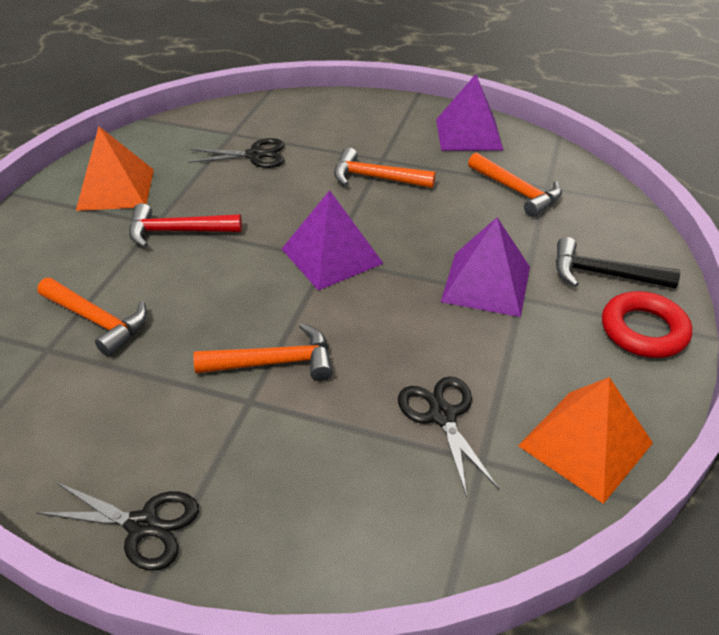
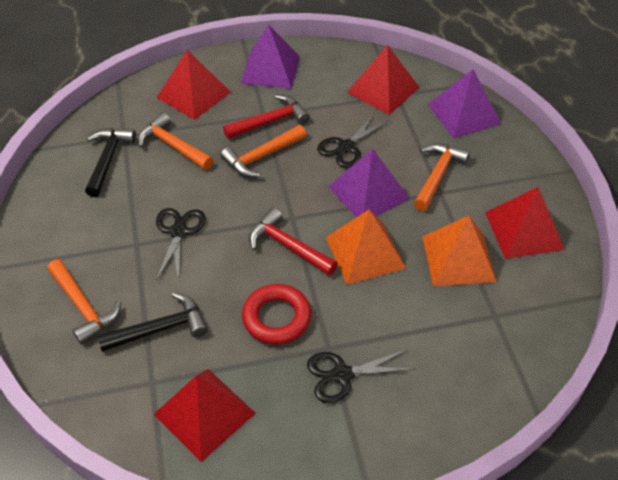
black hammer: [555,237,680,289] = 1 -> [85,128,136,197] [97,293,208,352] = 2
red hammer: [129,203,242,248] = 1 -> [223,95,310,139] [249,208,338,275] = 2
red pyramid: none = 0 -> [154,369,256,462] [157,50,231,120] [347,45,420,115] [485,187,565,259] = 4

